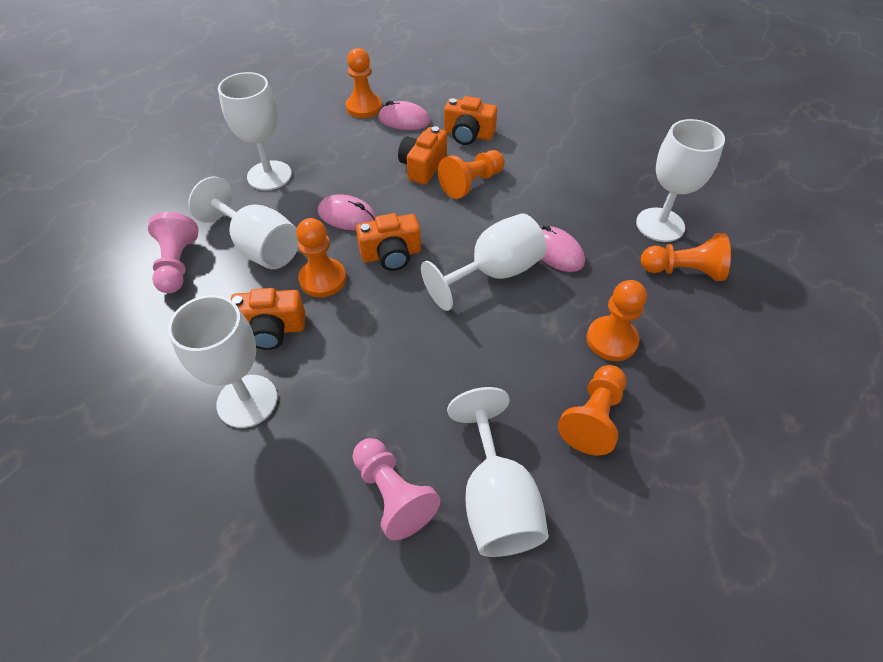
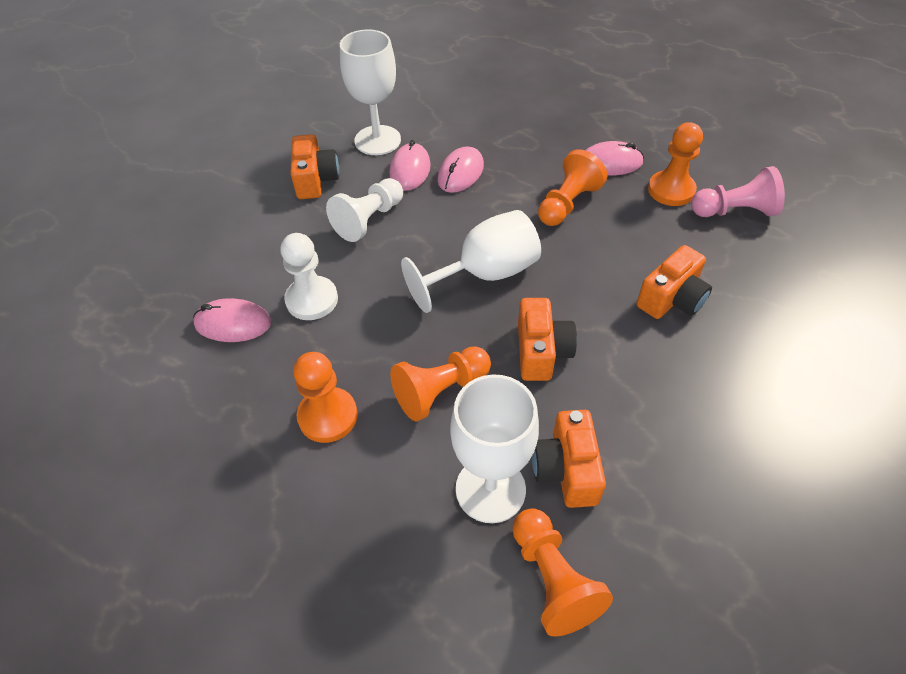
orange pawn: [296,218,346,297] [346,48,382,118] [438,150,505,199] [558,365,626,455] [587,280,647,361] [641,233,731,281] = 6 -> [293,352,358,443] [390,346,491,421] [512,508,613,637] [538,149,607,226] [648,122,703,206] = 5
pink mouse: [318,194,376,230] [378,101,430,130] [540,225,585,272] = 3 -> [193,298,271,342] [390,140,431,191] [438,146,484,193] [586,141,644,176] = 4
pink pawn: [148,212,199,293] [353,438,440,540] = 2 -> [691,166,785,217] = 1
white goblet: [168,295,278,428] [188,176,299,269] [218,72,292,190] [421,213,546,311] [447,387,549,557] [636,119,725,242] = 6 -> [340,29,401,155] [401,210,541,313] [450,375,539,523] = 3
white pawn: none = 0 -> [280,233,338,320] [326,178,403,242] = 2

